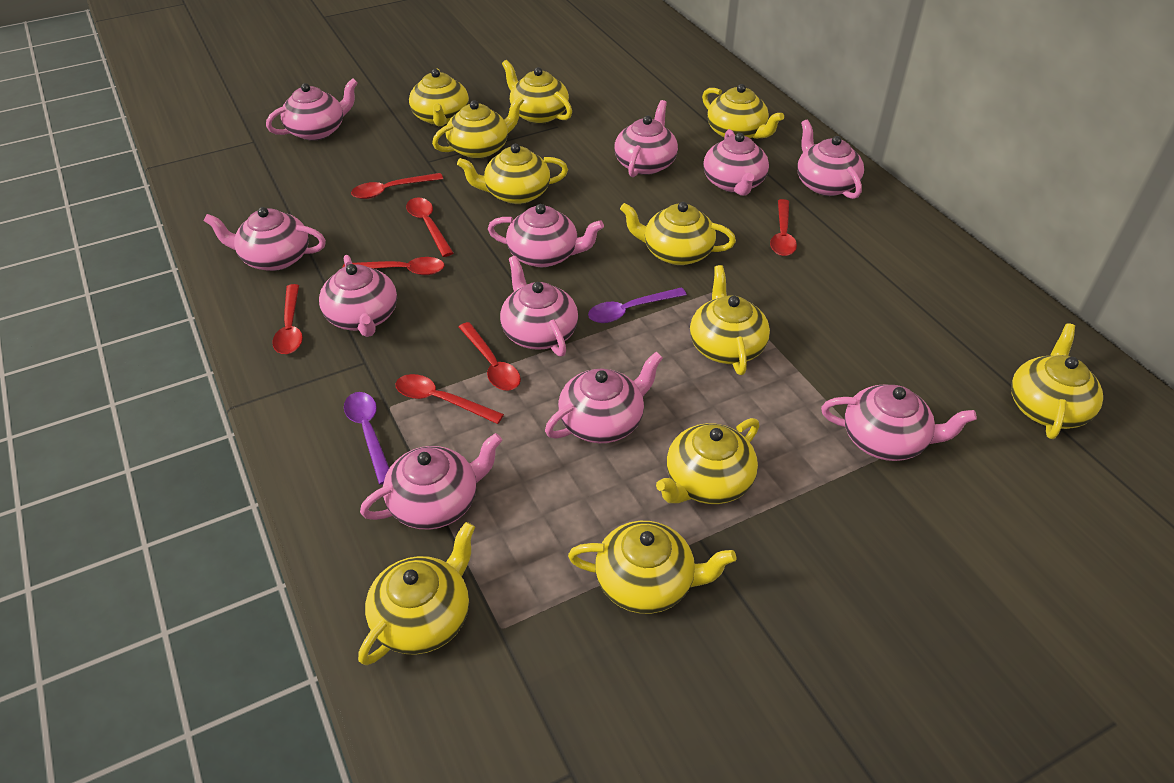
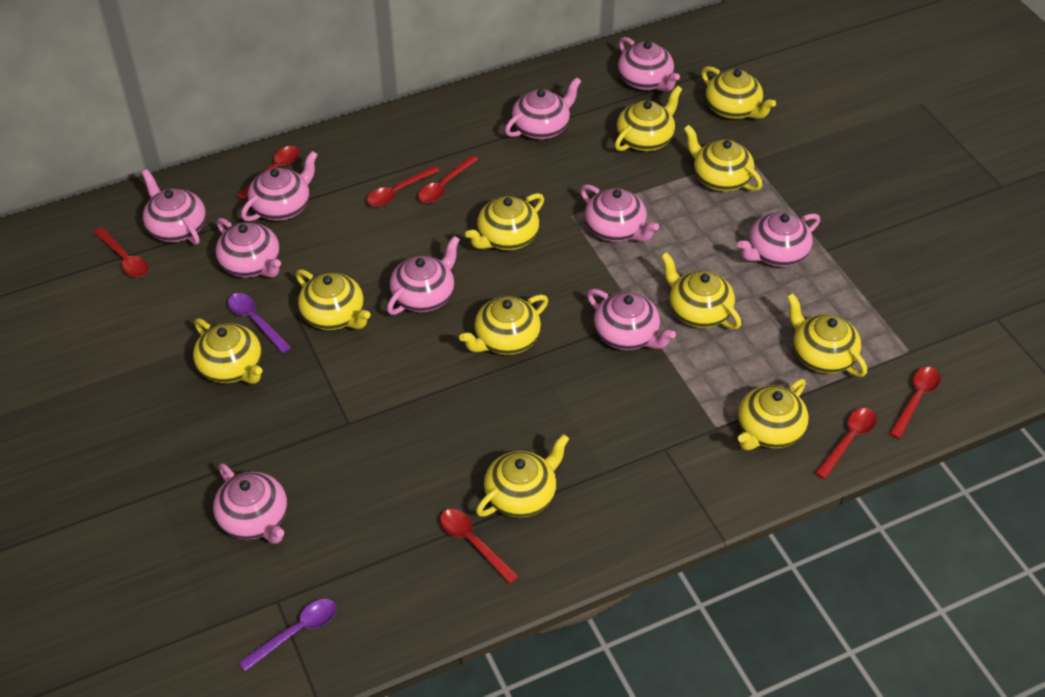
pink teapot: [204,207,326,271] [266,78,358,141] [319,255,397,337] [360,433,502,530] [488,204,604,267] [500,256,578,357] [545,352,663,443] [614,100,678,177] [703,129,769,196] [797,120,864,199] [821,384,977,461] = 11 -> [142,170,206,245] [213,463,287,544] [215,218,281,277] [241,151,318,222] [387,236,460,315] [505,77,581,139] [580,184,659,242] [587,289,676,350] [618,37,680,92] [737,212,820,267] = 10

